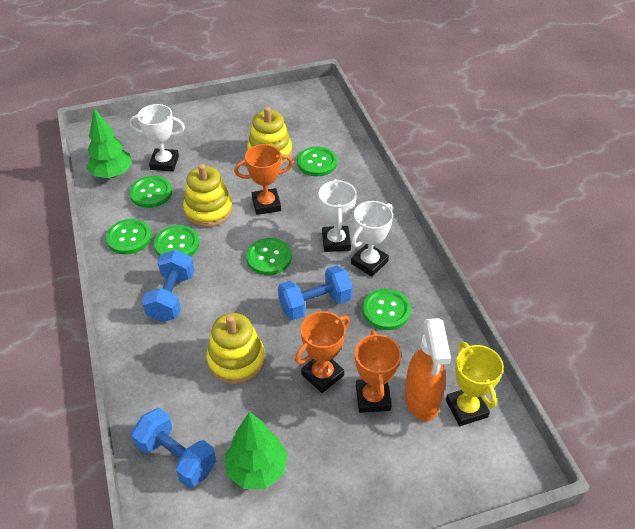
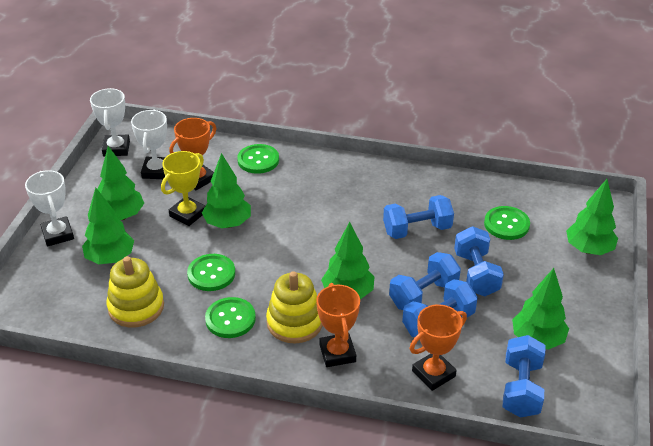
blue dumbbell: [131,408,216,488] [142,250,194,322] [278,265,353,320] = 3 -> [383,195,454,239] [389,252,461,310] [402,279,478,338] [454,226,504,296] [502,335,546,418] = 5
green button: [106,219,152,254] [129,176,172,208] [154,225,200,257] [246,238,292,275] [297,146,337,176] [362,289,411,330] = 6 -> [187,254,235,291] [205,297,256,338] [237,144,279,174] [484,206,530,240] = 4
green tree: [86,108,132,178] [225,412,288,489] = 2 -> [82,188,134,264] [97,146,144,220] [202,153,251,228] [321,222,374,299] [512,268,569,350] [566,179,618,255] = 6
orange spray bottle: [405,318,451,422] = 1 -> none = 0
yellow stacking toy: [183,164,233,227] [206,313,265,384] [247,107,292,165] = 3 -> [106,256,164,328] [266,271,323,343] = 2

